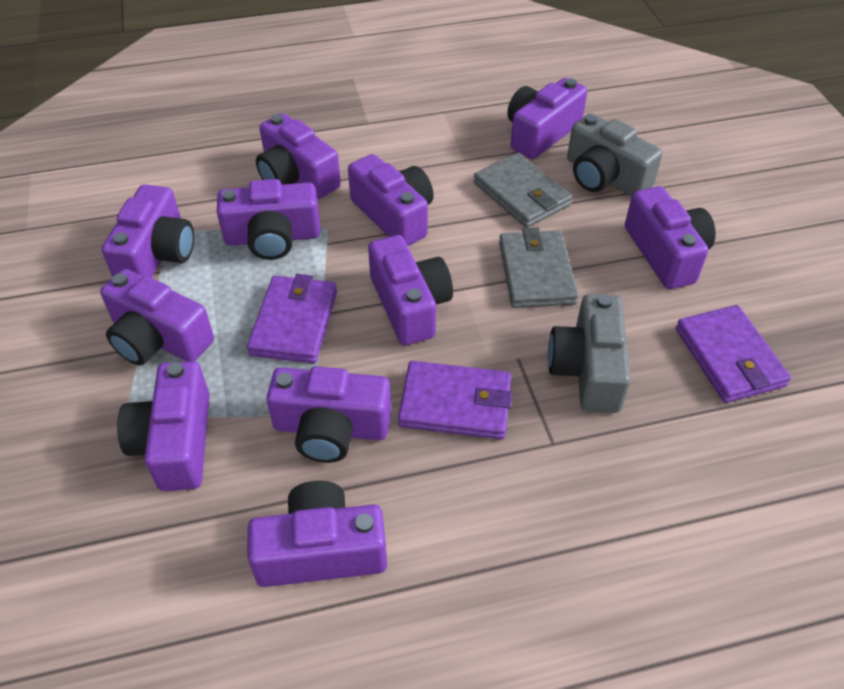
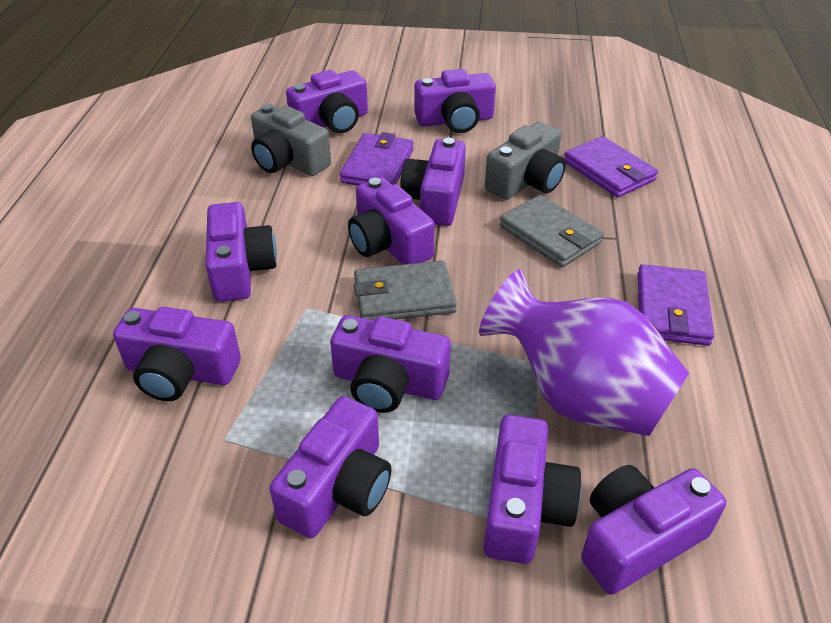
purple camera: [100,269,214,366] [102,184,194,278] [117,361,210,491] [217,179,320,260] [247,481,387,587] [256,113,341,199] [266,366,391,463] [348,154,434,246] [368,235,453,345] [507,78,587,159] [625,186,716,289] = 11 -> [113,307,241,401] [206,202,277,302] [270,396,392,538] [286,70,368,133] [330,315,451,413] [348,177,435,265] [400,138,466,226] [415,69,496,133] [484,415,582,564] [581,465,726,595] = 10
purple vase: none = 0 -> [479,269,689,436] = 1

